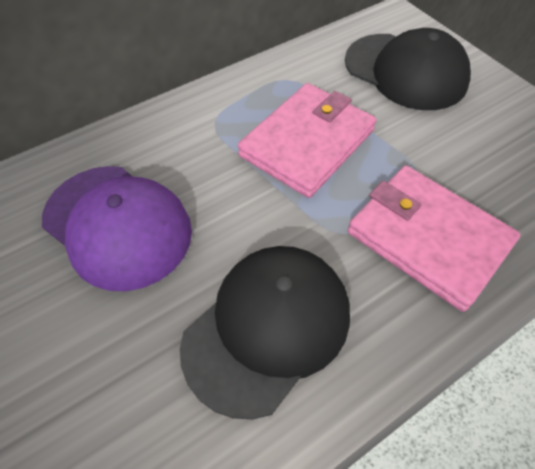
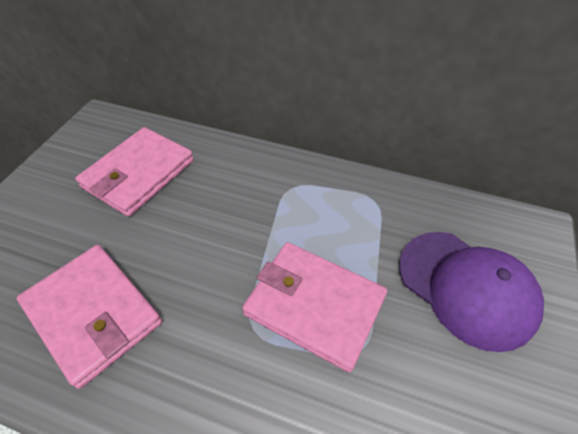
black cap: [180,246,350,419] [345,28,471,110] = 2 -> none = 0
pink wallet: [238,83,377,198] [348,165,521,312] = 2 -> [17,245,162,389] [75,127,194,217] [242,242,387,373] = 3

